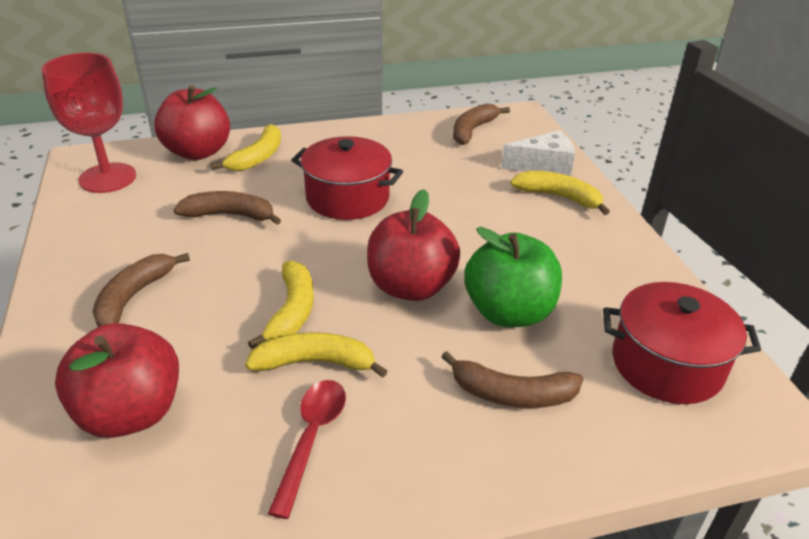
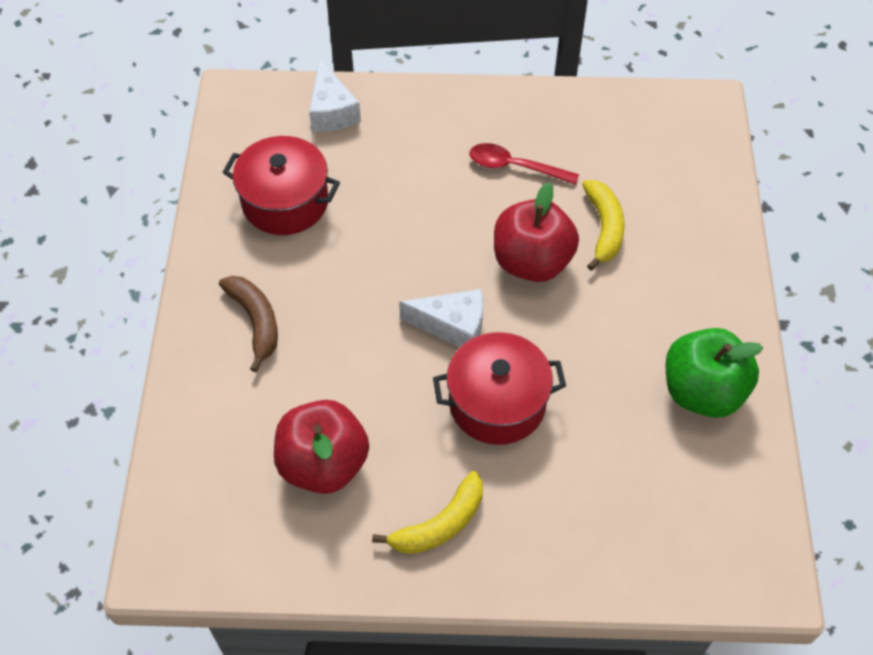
brown banana: [92,253,190,327] [174,191,281,225] [441,351,583,408] [453,104,510,145] = 4 -> [219,276,278,372] = 1
red apple: [55,323,179,438] [154,85,230,160] [367,189,460,301] = 3 -> [274,400,369,494] [494,182,579,282] = 2
red goblet: [42,53,136,193] = 1 -> none = 0
white cheese: [501,130,575,176] = 1 -> [309,59,361,132] [399,289,483,348] = 2
yellow banana: [211,124,281,171] [245,332,388,378] [248,261,314,349] [510,171,610,215] = 4 -> [372,471,483,554] [582,180,625,271] = 2

